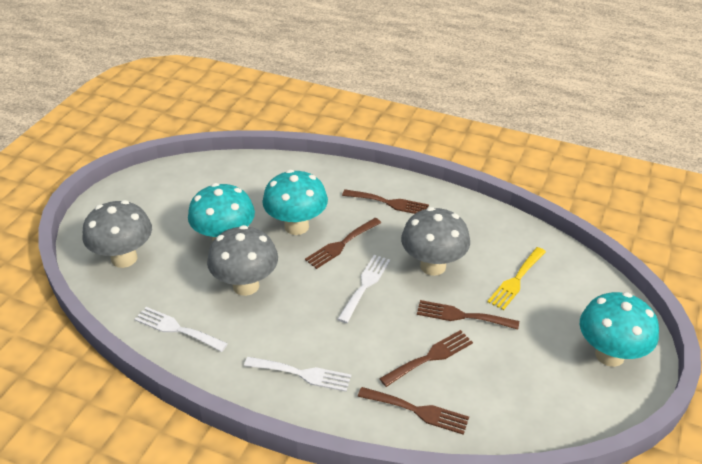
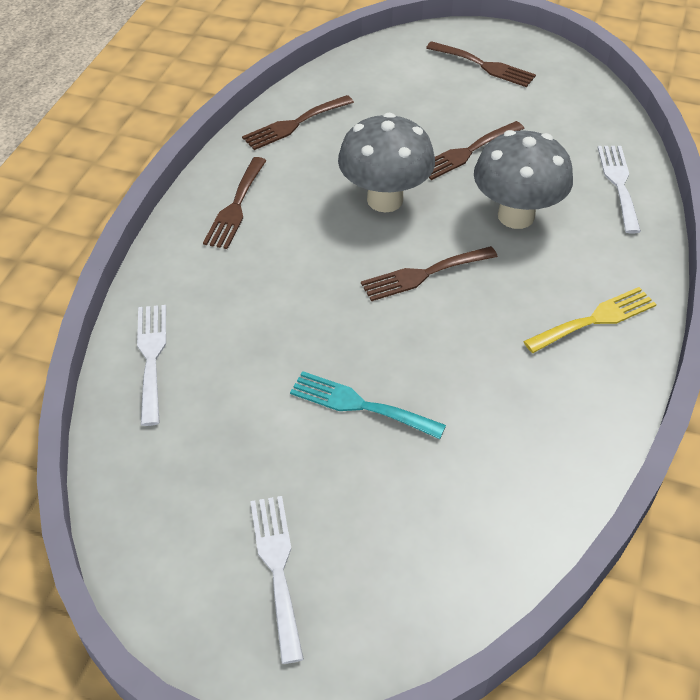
grey mushroom: [82,200,152,268] [207,225,278,296] [401,207,470,276] = 3 -> [338,113,435,213] [474,130,573,229] = 2
turquoise fork: none = 0 -> [290,371,446,439] = 1
turquoise mushroom: [188,183,255,241] [262,170,328,235] [580,292,659,367] = 3 -> none = 0

